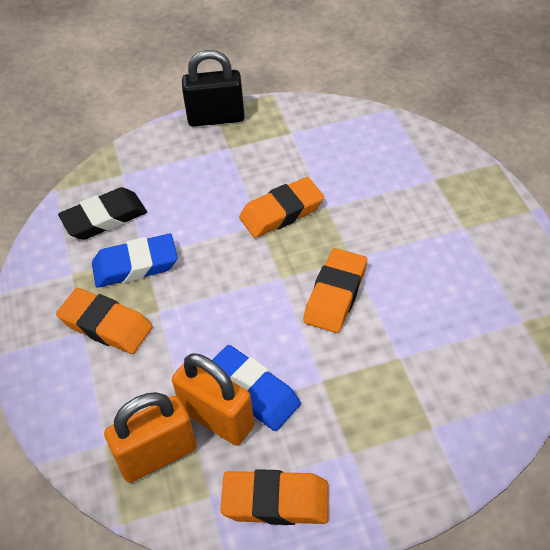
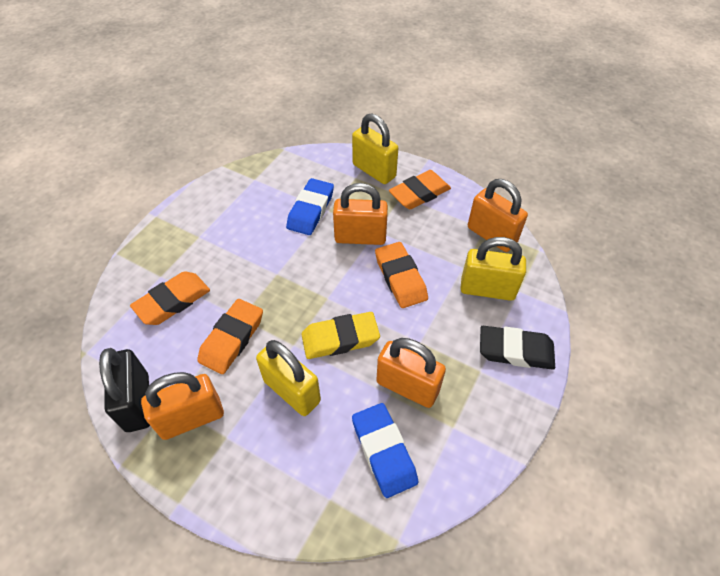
orange padlock: [104,392,197,483] [172,353,254,446] = 2 -> [141,372,224,440] [333,183,388,245] [377,338,446,408] [468,179,528,252] = 4
yellow eraser: none = 0 -> [301,312,380,359] = 1
yellow padlock: none = 0 -> [256,340,321,416] [352,113,398,184] [460,237,526,301] = 3

